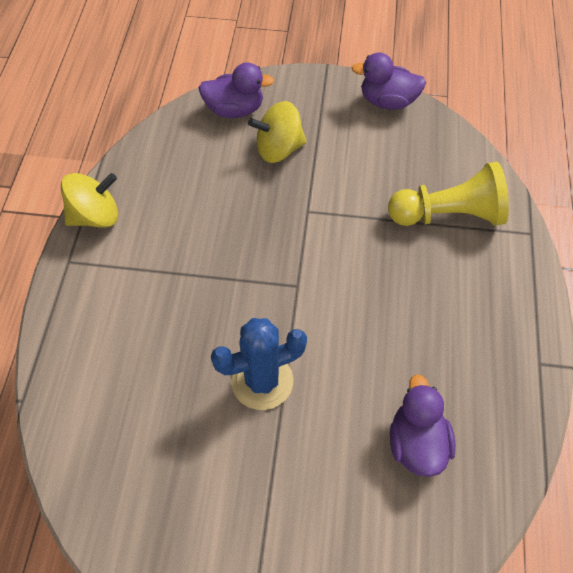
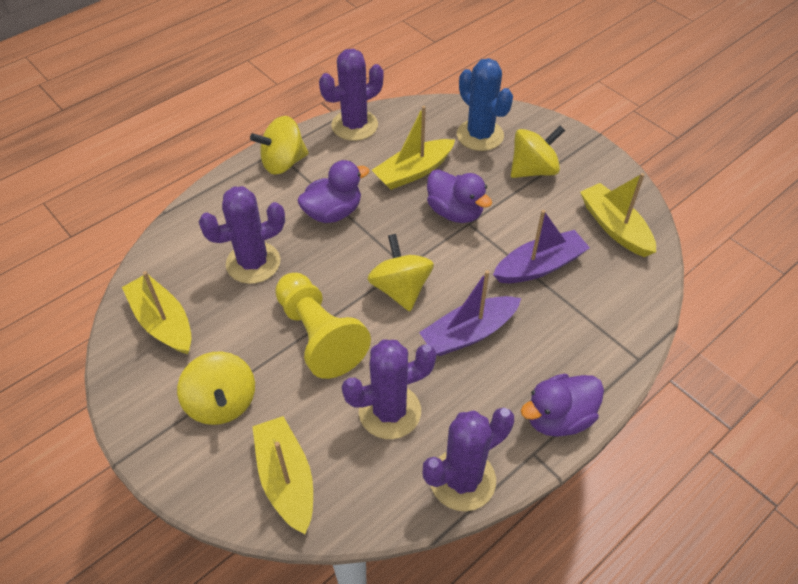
purple boat: none = 0 -> [419,270,521,356] [493,210,590,283] = 2
purple cactus: none = 0 -> [199,186,285,284] [319,49,384,141] [342,339,437,439] [423,407,514,511] = 4
yellow boat: none = 0 -> [122,271,192,354] [252,416,313,534] [372,106,455,190] [580,173,656,257] = 4
yellow spinning top: [61,173,118,228] [248,101,307,163] = 2 -> [177,351,255,425] [250,116,308,175] [367,234,434,311] [511,126,565,178] = 4

